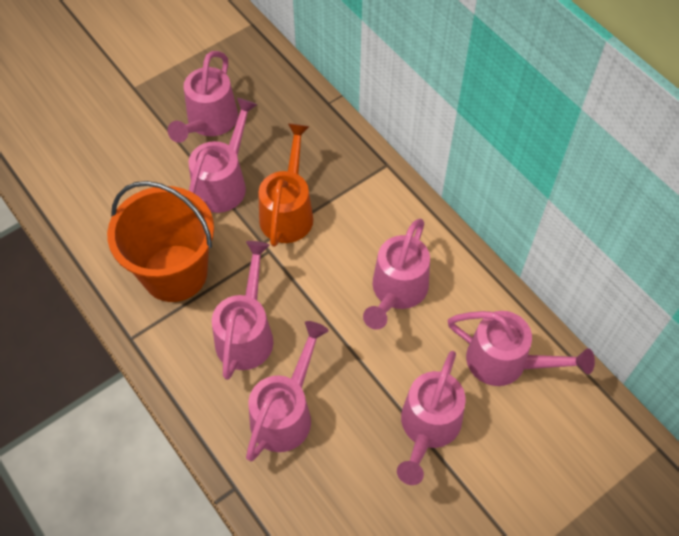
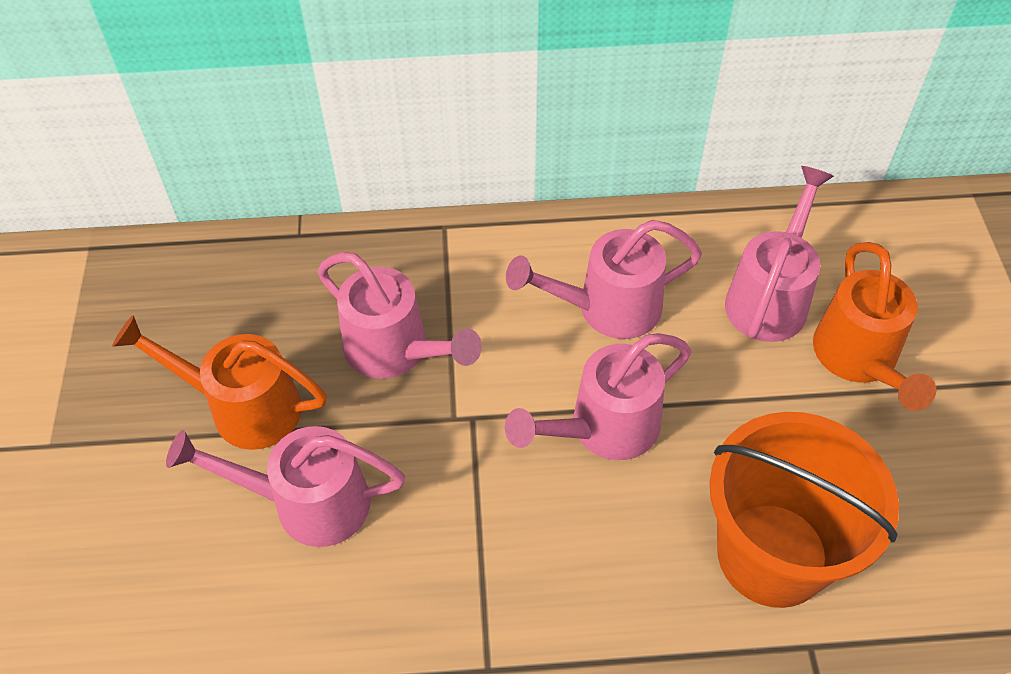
orange watering can: [258,123,313,247] = 1 -> [112,315,327,450] [813,242,936,411] = 2
pink watering can: [168,51,238,143] [189,97,258,213] [212,241,273,380] [246,321,329,461] [363,218,430,330] [397,351,466,485] [448,311,595,386] = 7 -> [166,426,405,547] [317,252,482,379] [505,333,691,460] [506,220,702,339] [725,166,834,342] = 5

